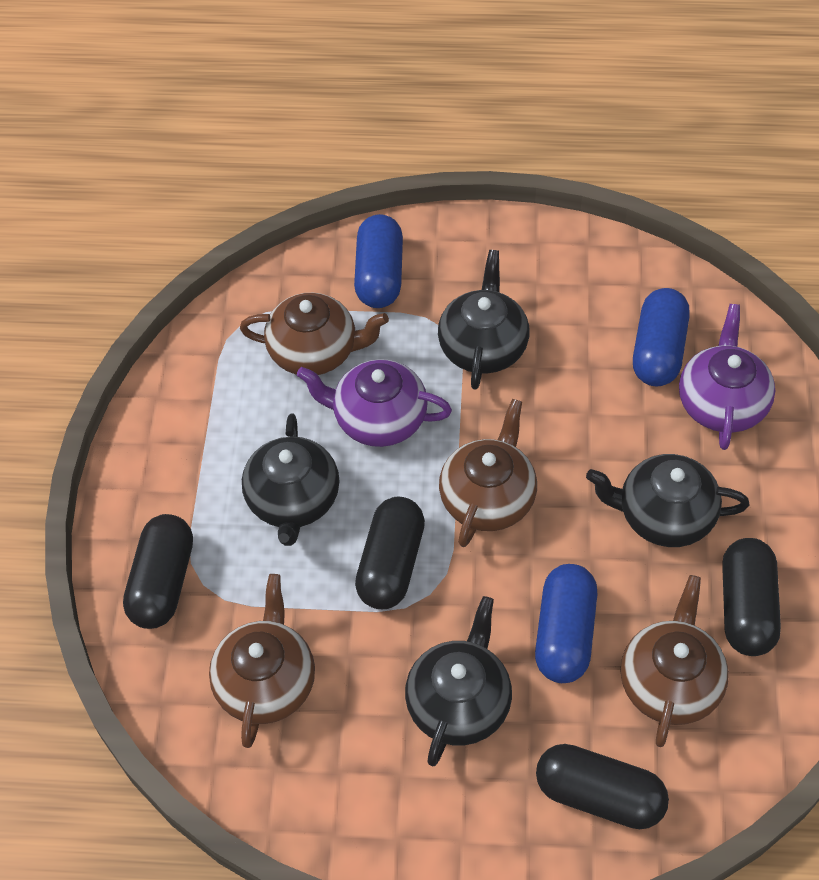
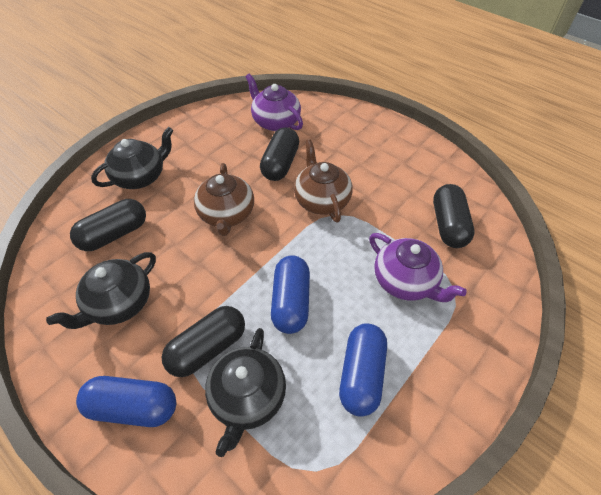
black teapot: [242,414,339,546] [405,596,512,766] [438,250,529,389] [586,454,749,547] = 4 -> [46,252,156,329] [91,127,174,189] [205,328,286,457] = 3
brown teapot: [209,574,315,748] [240,293,389,375] [439,399,537,547] [621,575,729,747] = 4 -> [194,163,254,236] [294,140,353,222] = 2

